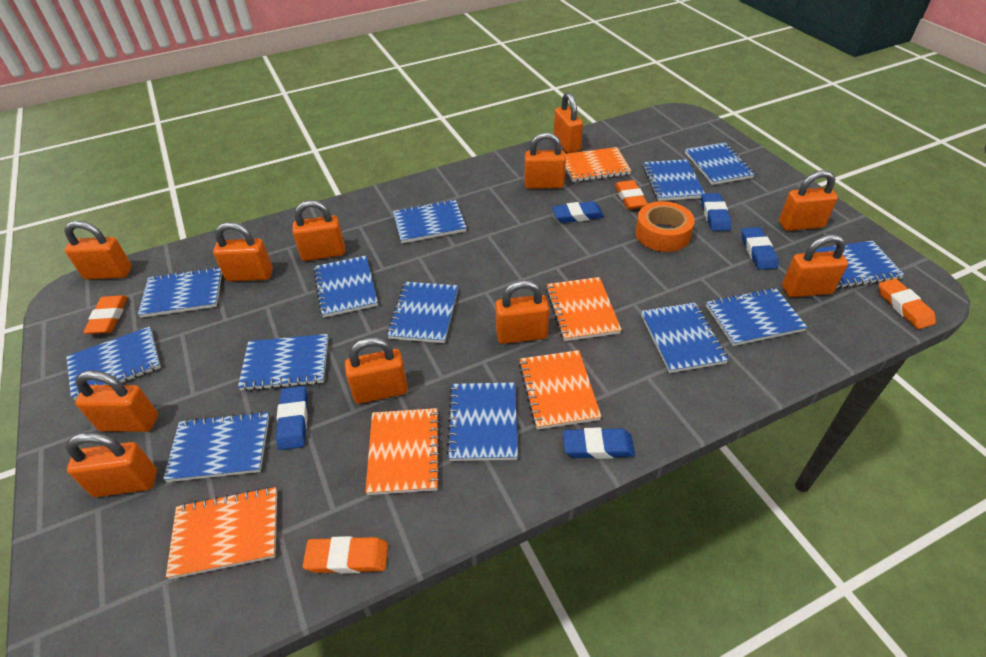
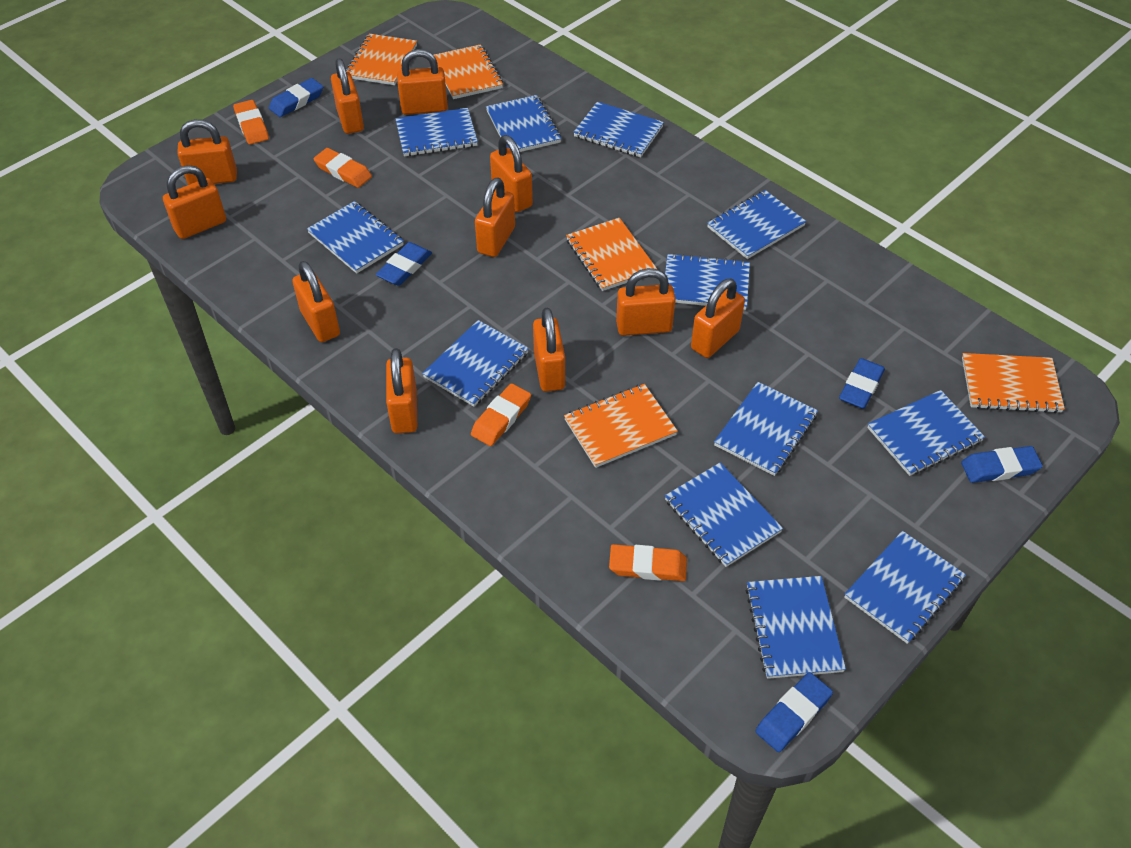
blue notebook: [66,326,161,400] [138,267,222,318] [163,411,269,482] [238,334,328,391] [313,256,378,318] [387,282,458,343] [393,199,467,243] [446,382,518,461] [641,302,729,373] [643,159,705,201] [685,143,755,185] [706,288,808,346] [816,241,904,289] = 13 -> [307,201,404,274] [395,108,478,156] [422,320,529,407] [486,95,561,152] [573,101,664,158] [665,253,750,310] [665,463,783,567] [707,190,806,259] [714,382,818,476] [746,576,846,679] [844,531,966,644] [867,390,985,476] = 12
orange tape: [635,201,695,252] = 1 -> none = 0

